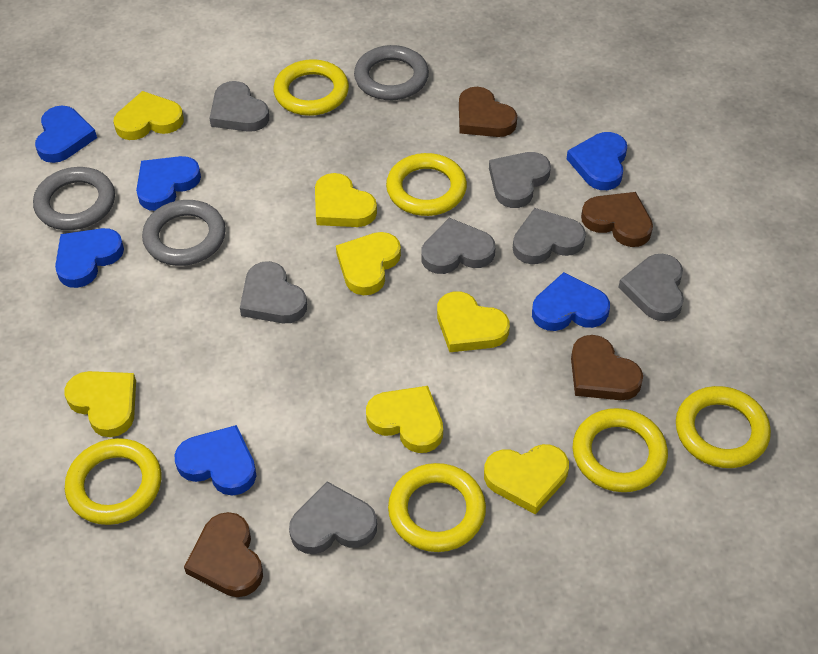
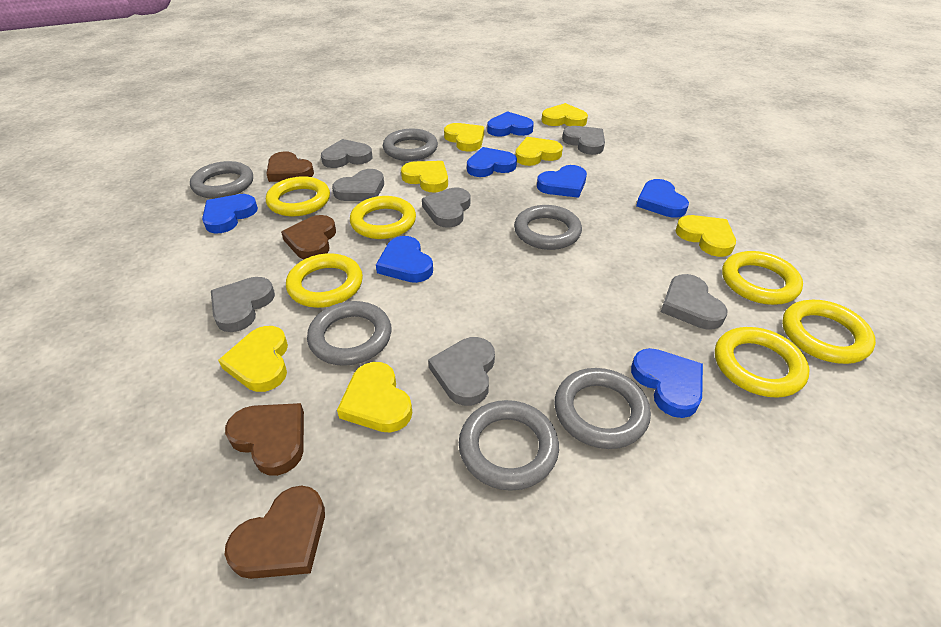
blue heart: [35,106,97,163] [55,228,124,288] [136,156,201,211] [174,425,256,496] [532,272,610,331] [567,132,627,190] = 6 -> [202,194,258,233] [376,236,433,283] [467,147,517,177] [487,111,534,137] [537,165,587,198] [631,348,703,418] [636,179,689,218] = 7
grey ring: [33,167,115,230] [142,200,226,266] [354,45,429,100] = 3 -> [190,161,253,199] [307,301,392,366] [383,129,438,161] [459,400,559,491] [514,205,582,250] [555,368,651,449] = 6

